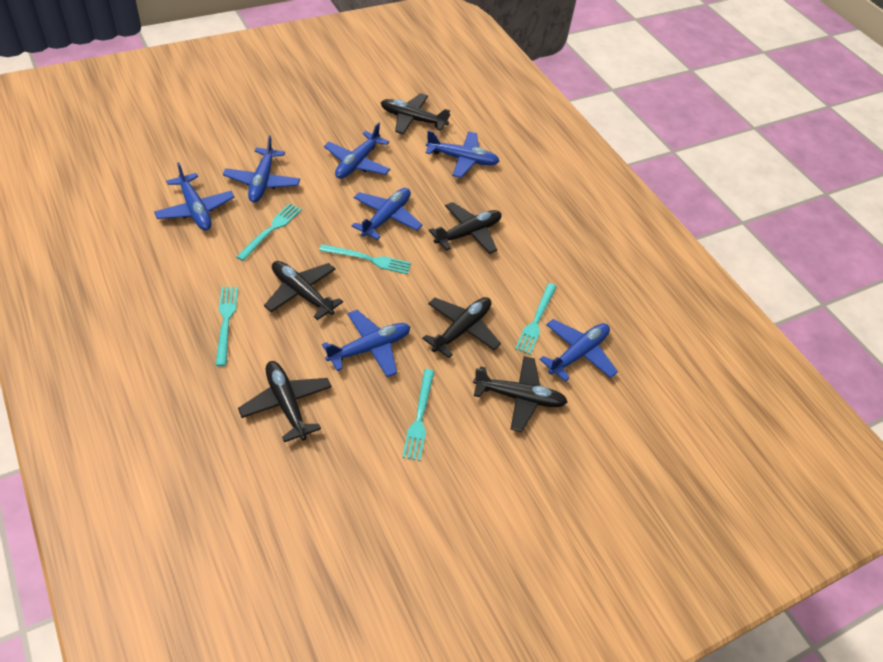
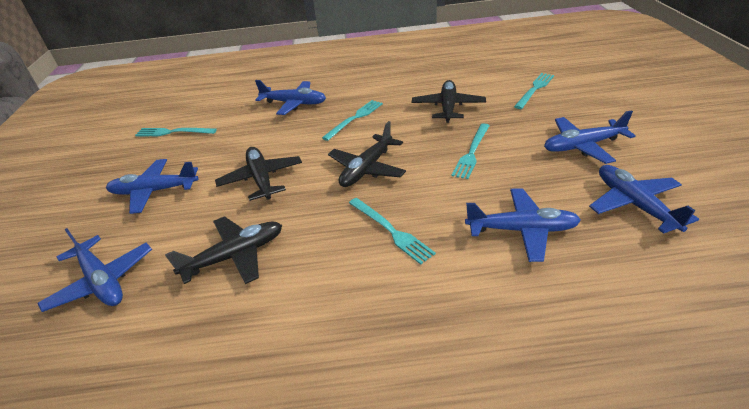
black plane: [238,361,332,442] [264,261,343,320] [381,93,450,134] [422,297,501,358] [429,202,502,254] [473,356,567,432] = 6 -> [165,216,282,284] [215,147,302,201] [328,121,406,187] [412,80,486,123] = 4
blue plane: [154,162,235,230] [223,135,300,203] [322,310,410,377] [324,122,390,179] [352,188,423,240] [426,131,500,178] [539,319,618,382] = 7 -> [37,228,152,312] [106,159,199,214] [255,80,326,115] [465,188,581,262] [544,110,636,164] [589,165,699,234] = 6

